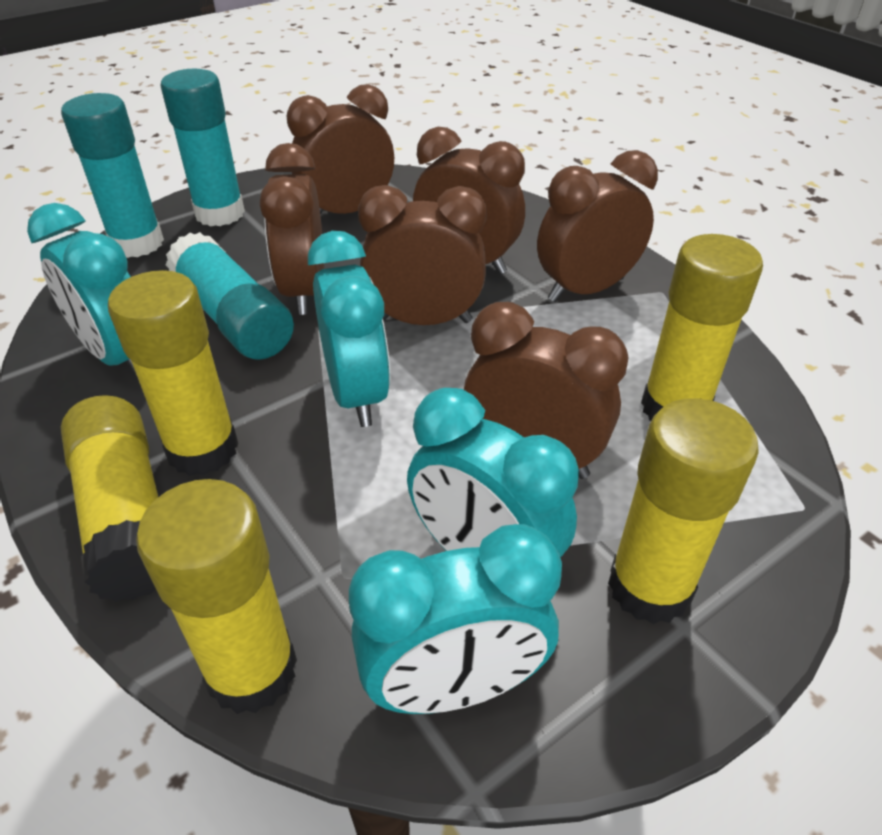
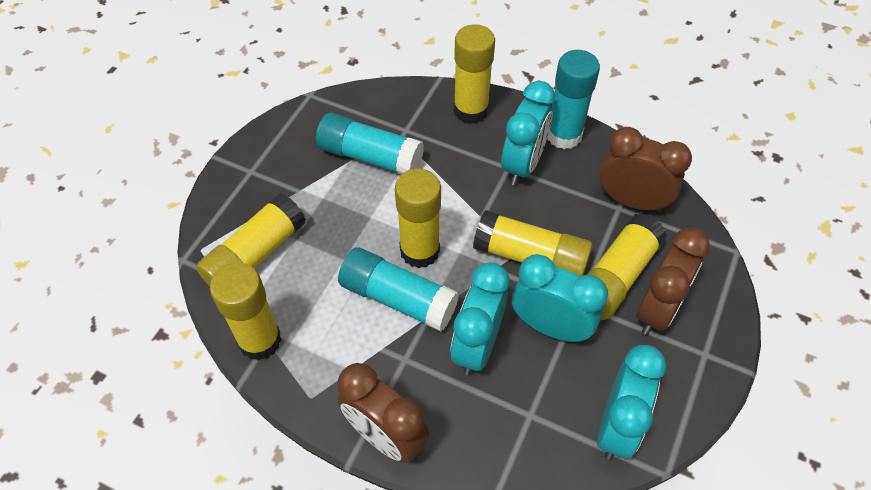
brown clock: [260,143,324,315] [287,84,394,215] [358,185,487,325] [413,127,525,274] [464,302,629,479] [537,150,658,302] = 6 -> [337,363,430,463] [599,127,692,212] [636,228,710,335] = 3
yellow glue stick: [61,395,158,602] [108,270,239,476] [136,479,297,714] [608,398,759,624] [641,234,763,421] = 5 -> [196,193,306,286] [210,263,281,361] [395,169,441,268] [453,24,495,124] [473,210,593,276] [587,213,667,320] = 6

